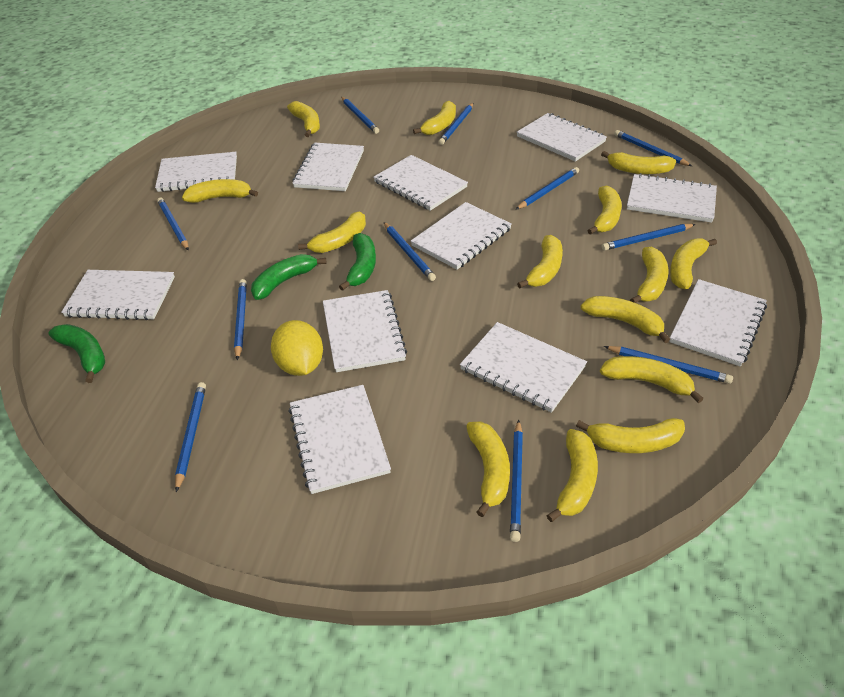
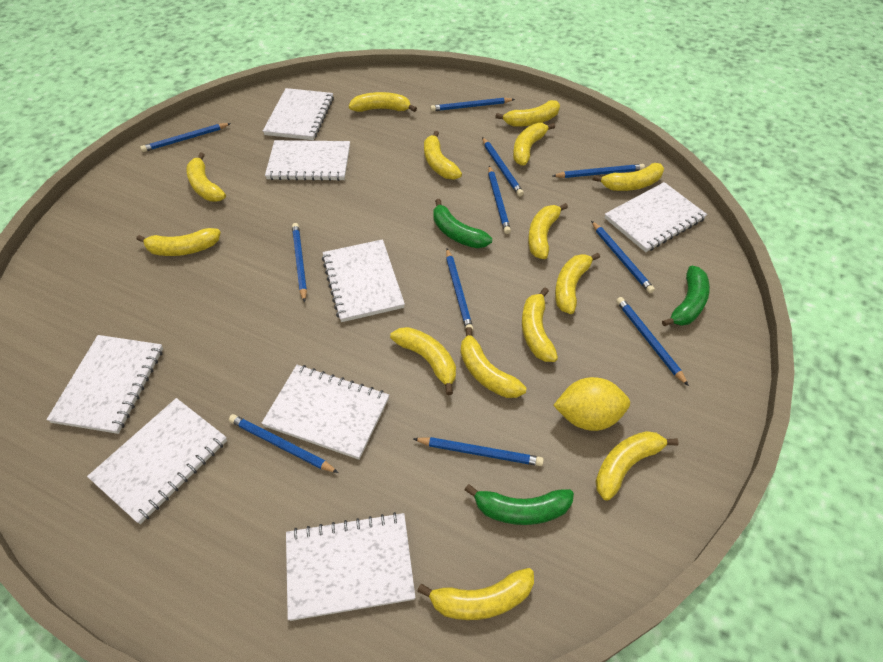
white notebook: [61,270,175,320] [155,152,237,192] [288,385,391,494] [292,143,364,191] [323,290,407,372] [373,155,468,211] [411,202,512,270] [460,322,587,413] [517,113,607,162] [627,173,717,223] [669,279,767,367] = 11 -> [46,335,163,434] [87,398,227,524] [261,365,389,460] [263,88,334,140] [265,140,350,181] [286,512,416,621] [322,239,405,322] [605,182,707,252] = 8

